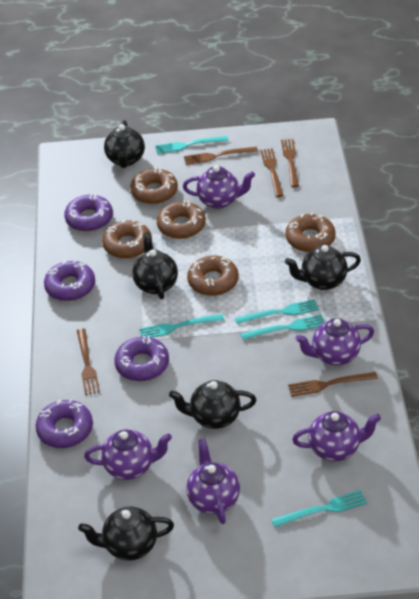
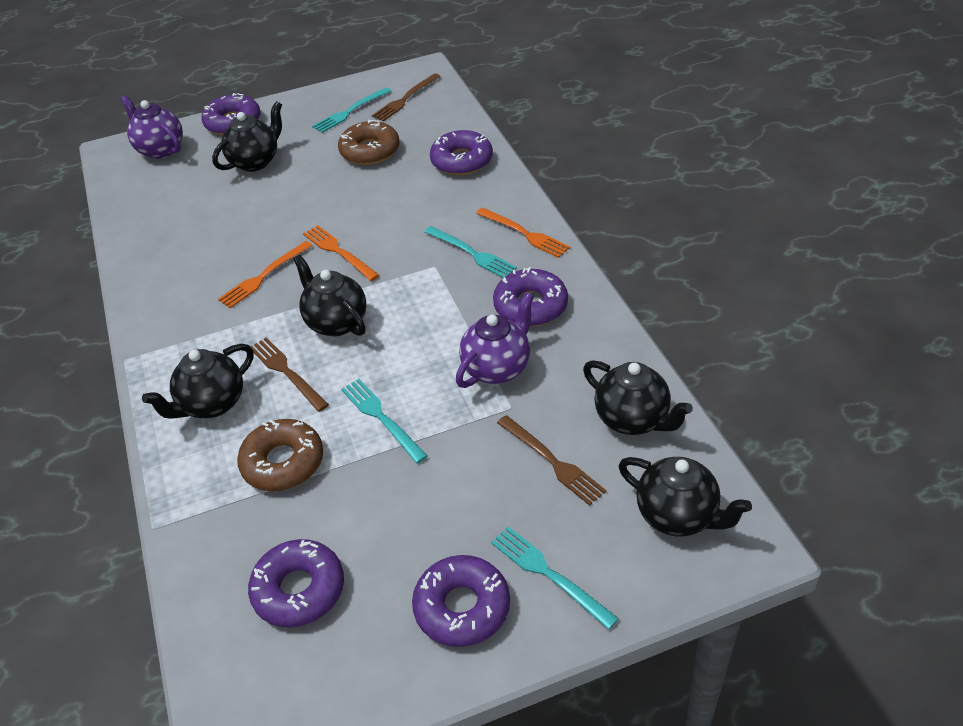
brown donut: [102,219,152,259] [130,167,178,204] [157,200,206,239] [187,256,239,296] [285,212,336,252] = 5 -> [237,419,323,491] [338,120,399,165] = 2
brown fork: [77,328,100,395] [184,147,258,165] [260,148,284,197] [281,139,299,187] [288,372,378,397] = 5 -> [250,337,329,412] [372,74,441,121] [497,415,607,506] = 3
orange fork: none = 0 -> [218,241,313,308] [303,225,379,281] [476,207,570,258] = 3
purple donut: [36,399,93,448] [44,260,95,301] [64,194,113,232] [114,336,169,381] = 4 -> [201,93,261,135] [248,539,344,627] [412,555,510,647] [430,130,493,175] [493,267,568,326] = 5
purple teapot: [84,430,172,480] [183,165,255,209] [186,438,240,524] [292,411,381,461] [295,318,374,365] = 5 -> [120,95,183,159] [456,292,534,388] = 2
turquoise fork: [139,314,224,338] [155,136,228,154] [235,299,319,324] [241,314,325,340] [271,490,367,527] = 5 -> [312,87,391,133] [341,379,427,463] [424,226,517,278] [491,527,619,630] = 4

